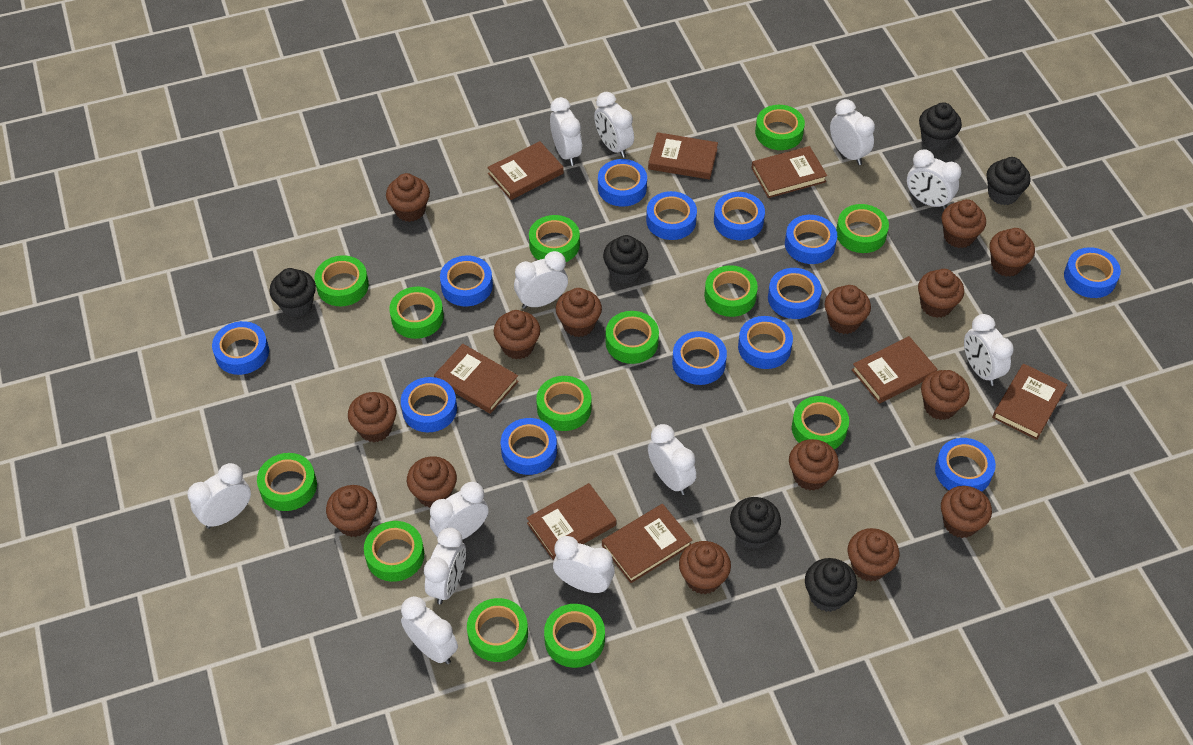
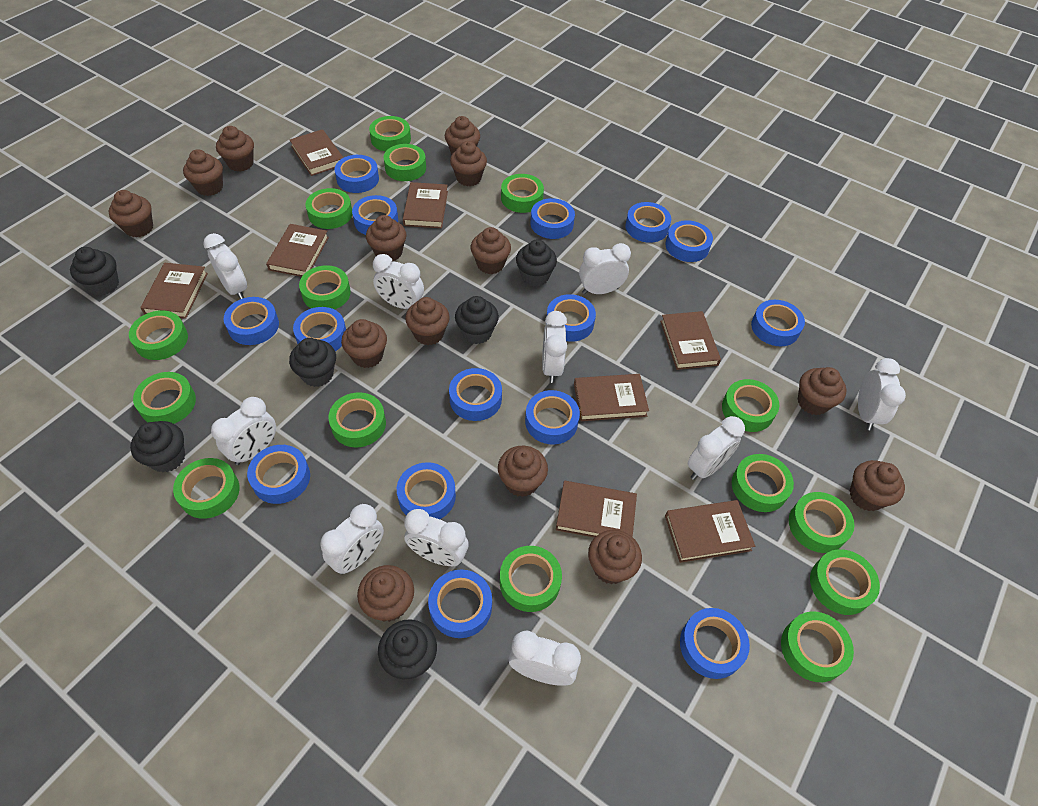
blue tape: [212,321,269,375] [401,377,457,433] [440,255,493,306] [501,418,557,475] [598,159,647,207] [646,191,697,240] [672,331,727,385] [714,192,765,240] [738,316,793,369] [768,268,822,319] [785,215,837,264] [935,438,996,492] [1064,247,1121,298] = 13 -> [223,297,279,345] [247,445,310,504] [293,307,346,351] [335,155,379,193] [352,195,398,235] [397,462,456,519] [428,570,492,638] [449,368,502,421] [525,390,580,444] [530,198,575,239] [546,294,596,342] [625,202,671,243] [665,220,713,262] [680,608,750,679] [751,300,805,346] = 15
brown cupcake: [326,485,377,537] [348,392,396,442] [386,173,430,222] [407,456,457,508] [494,310,540,359] [556,288,602,337] [679,541,731,594] [789,439,839,490] [825,285,871,334] [848,528,899,581] [918,269,964,318] [921,370,970,420] [941,199,986,248] [941,486,992,538] [989,228,1035,277] = 15 -> [108,190,153,237] [183,149,223,196] [216,126,254,172] [341,319,387,368] [357,565,414,622] [366,215,406,261] [405,297,450,345] [445,116,480,155] [450,141,487,186] [471,227,511,274] [498,446,548,497] [588,530,642,584] [798,367,846,415] [850,460,905,511] = 14
green tape: [257,453,317,511] [314,255,369,306] [364,521,424,582] [389,287,444,339] [467,598,528,662] [529,215,580,262] [536,376,592,431] [544,604,605,668] [606,311,659,364] [704,265,758,317] [755,105,805,150] [792,396,849,449] [836,204,889,253] = 13 -> [129,310,188,360] [133,372,196,424] [173,458,240,519] [299,265,351,310] [306,188,352,229] [328,392,386,448] [369,116,411,151] [384,144,426,181] [500,546,562,612] [501,174,544,213] [722,379,779,432] [732,454,794,512] [781,612,854,682] [789,492,855,553] [810,549,880,615] = 15
white clock: [187,463,251,529] [401,596,458,664] [424,528,466,604] [430,482,489,540] [514,251,568,309] [550,97,582,166] [553,536,615,593] [594,92,634,158] [648,424,696,495] [830,99,875,165] [907,149,961,210] [964,314,1014,386] = 12 -> [204,233,247,299] [211,397,276,465] [320,504,384,574] [373,254,424,309] [404,509,469,566] [509,630,581,686] [542,311,567,383] [579,243,631,294] [688,416,745,480] [858,358,906,431] = 10

